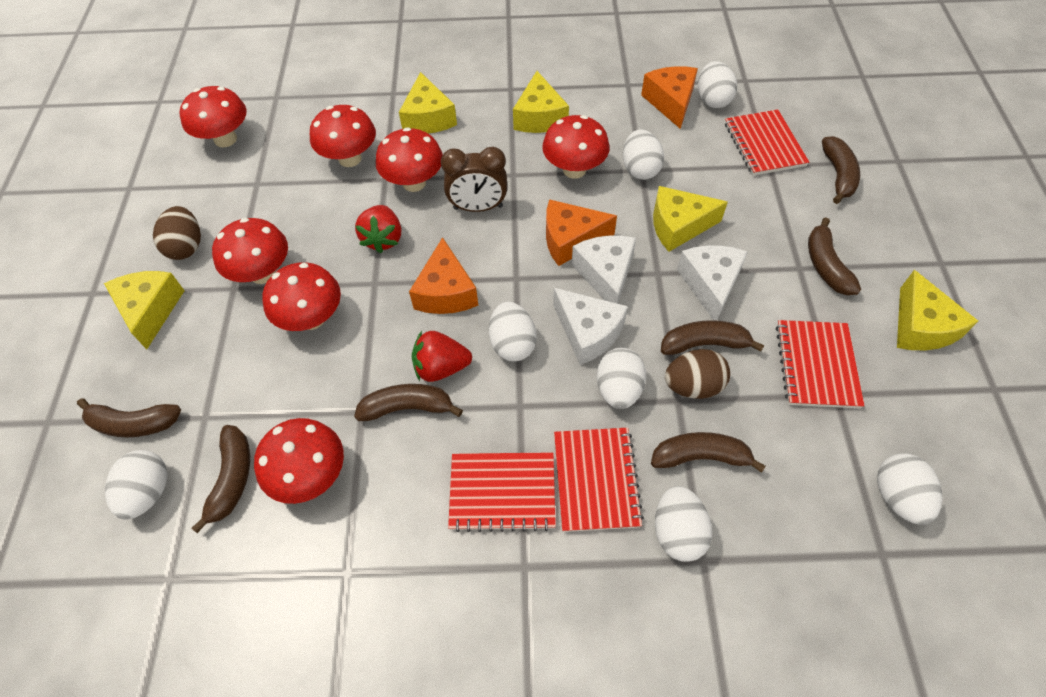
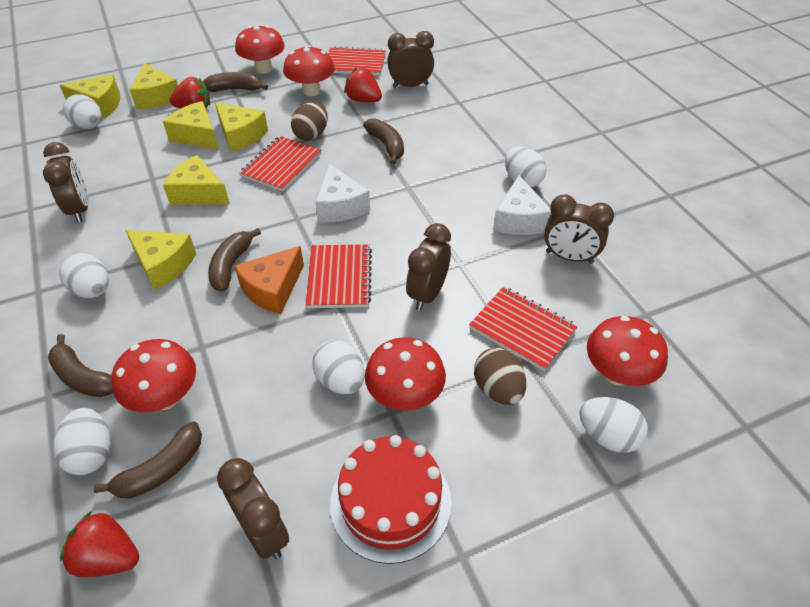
brown banana: [77,398,181,437] [192,425,250,533] [354,384,463,421] [651,432,766,473] [661,320,764,355] [808,217,861,295] [822,136,860,204] = 7 -> [48,334,113,397] [94,422,202,499] [203,72,268,92] [208,228,261,291] [363,118,404,164] = 5
brown clock: [441,147,507,212] = 1 -> [43,142,88,223] [217,458,289,559] [387,31,434,88] [406,223,451,311] [544,194,614,264] = 5
orange cheese: [409,237,479,314] [546,199,617,266] [641,66,698,129] = 3 -> [234,246,304,314] = 1
red cake: none = 0 -> [330,435,451,564] = 1
red mushroom: [179,86,246,147] [212,218,288,284] [254,418,344,504] [262,262,341,331] [310,105,376,167] [376,127,443,192] [542,115,610,179] = 7 -> [112,339,196,412] [235,25,285,74] [283,45,335,96] [365,337,446,411] [587,316,668,386] = 5
red strawberry: [355,205,401,253] [412,331,472,382] = 2 -> [60,511,139,577] [169,77,210,109] [344,68,382,102] = 3
white cheese: [553,288,628,365] [572,235,636,304] [677,245,748,321] = 3 -> [315,164,370,222] [493,175,551,235] = 2
white egg: [105,450,168,520] [489,302,537,361] [597,348,646,409] [623,129,664,180] [655,486,712,562] [698,61,737,108] [877,454,943,525] = 7 -> [53,408,111,475] [59,253,109,298] [63,94,102,129] [312,340,365,394] [505,146,546,187] [580,397,648,453] = 6
yellow cheese: [104,271,185,349] [399,72,457,134] [513,71,569,133] [653,186,728,252] [897,270,978,350] = 5 -> [59,74,121,118] [125,230,196,290] [130,63,178,109] [163,101,219,150] [163,155,230,205] [215,103,268,152] = 6

